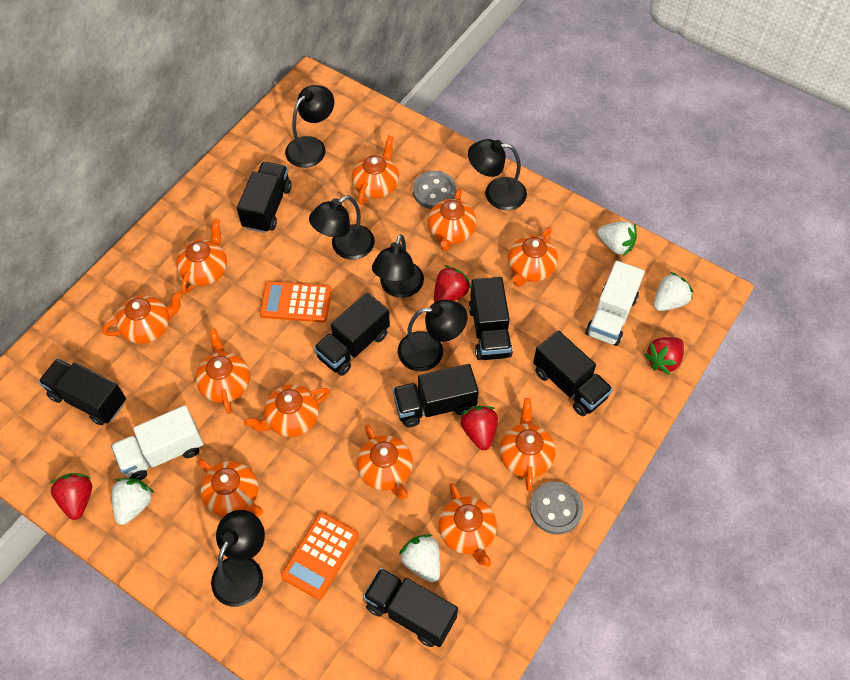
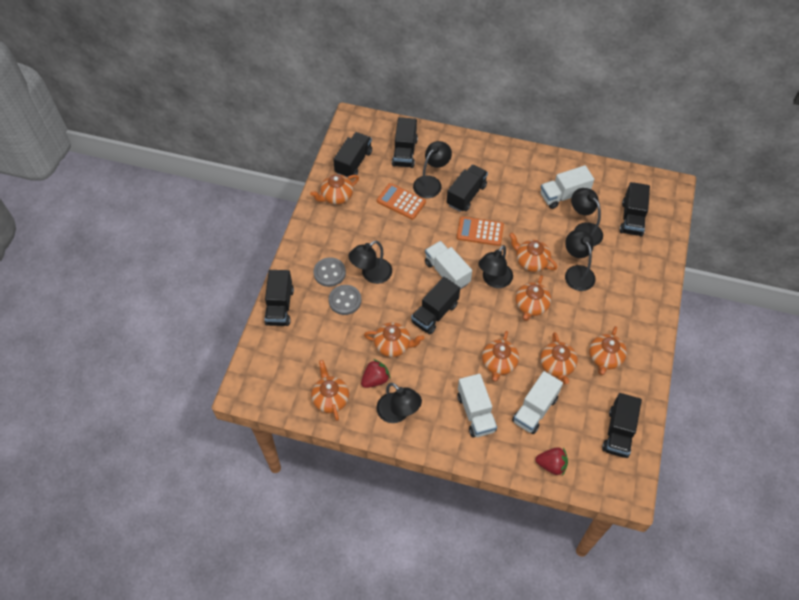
orange teapot: [102,291,183,344] [176,218,227,294] [196,328,250,414] [198,459,263,517] [244,384,330,437] [352,136,399,205] [357,424,413,499] [427,188,476,251] [439,483,497,567] [500,398,556,491] [508,227,558,287] = 11 -> [310,174,359,204] [311,360,349,421] [364,322,424,357] [482,331,519,382] [509,233,557,272] [515,275,551,321] [540,332,578,384] [589,326,627,375] = 8
red strawberry: [49,473,92,520] [434,265,471,302] [460,406,498,450] [644,337,684,375] = 4 -> [361,359,391,388] [535,447,568,476] = 2
white strawberry: [112,478,154,525] [399,534,440,583] [597,221,637,256] [653,272,693,311] = 4 -> none = 0
white truck: [111,405,203,480] [585,261,645,346] = 2 -> [425,241,472,289] [457,374,497,438] [512,371,563,434] [541,165,594,209] = 4

